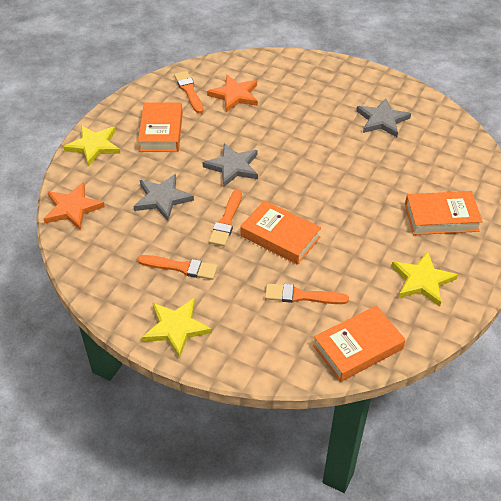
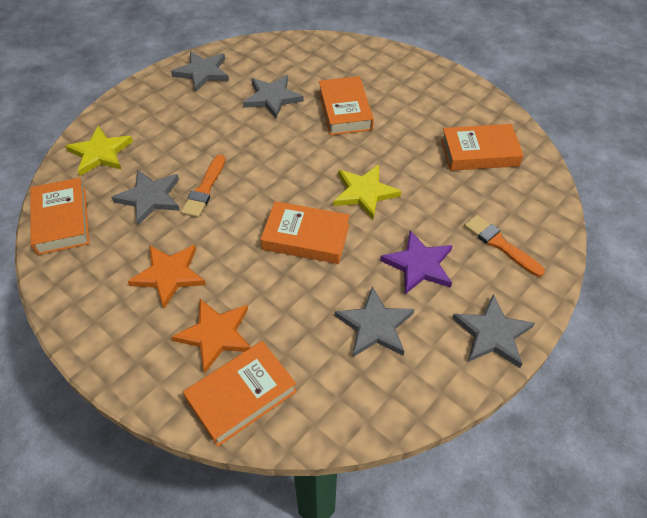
grey star: [134,174,194,221] [203,143,258,187] [356,98,411,137] = 3 -> [111,170,180,225] [171,51,229,92] [243,75,304,118] [335,286,414,357] [452,294,535,368] = 5
orange book: [138,102,183,152] [240,200,321,265] [313,305,406,382] [405,191,483,235] = 4 -> [30,178,90,255] [183,341,297,447] [261,201,350,264] [319,76,374,135] [441,124,524,171] = 5
orange brush: [138,255,218,280] [174,71,204,113] [209,190,242,246] [265,284,349,304] = 4 -> [181,155,225,218] [464,215,545,277] = 2
purple star: none = 0 -> [380,230,453,294] = 1
yellow star: [63,125,120,167] [142,298,212,358] [391,251,458,307] = 3 -> [65,126,133,176] [333,165,401,219] = 2

